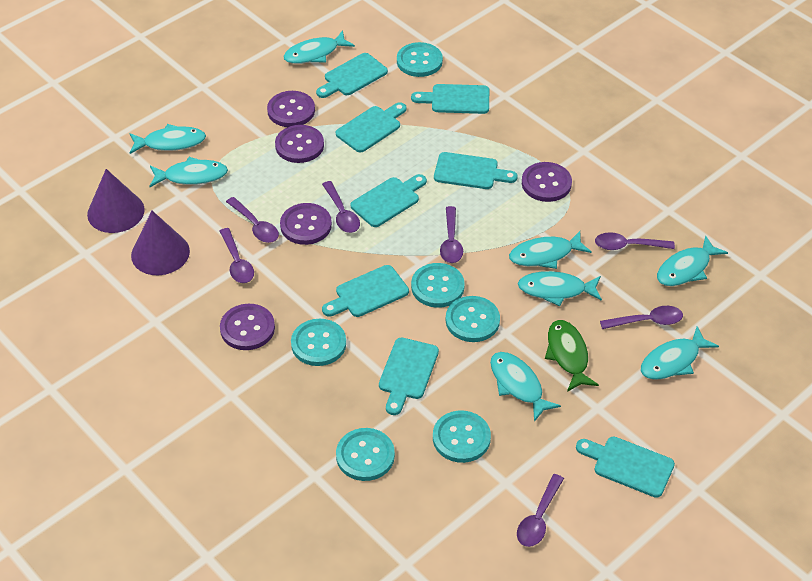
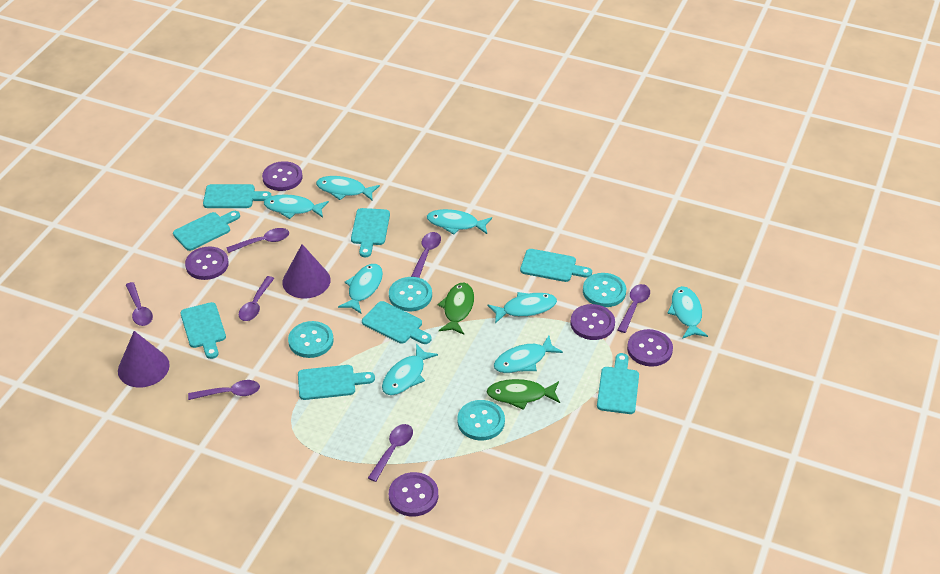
green fish: [545,320,599,392] = 1 -> [438,283,474,335] [486,379,560,410] = 2
turquoise button: [291,319,346,366] [336,428,395,481] [397,42,443,77] [411,263,465,308] [433,410,491,463] [446,296,500,342] = 6 -> [288,321,334,358] [389,277,432,311] [457,400,505,441] [583,273,626,307] = 4

